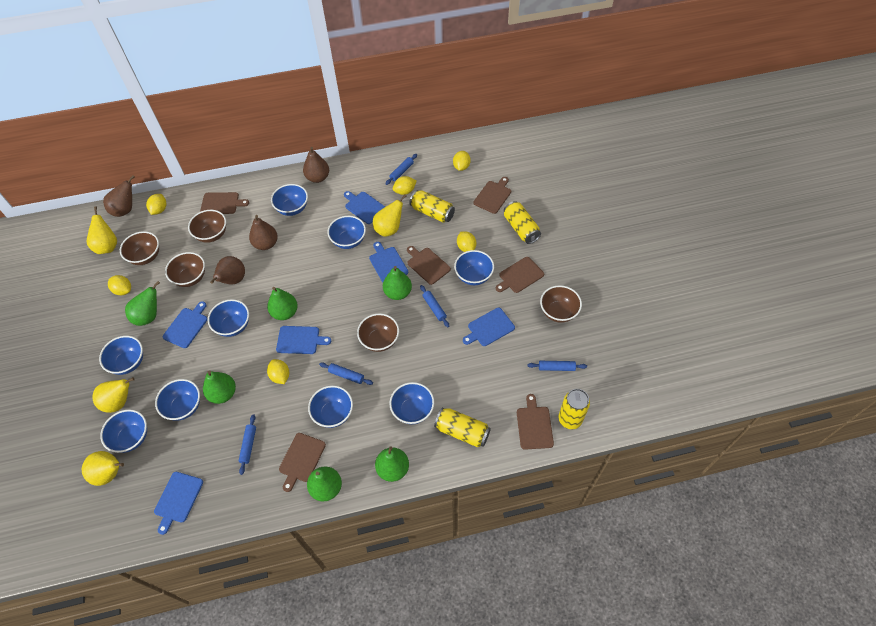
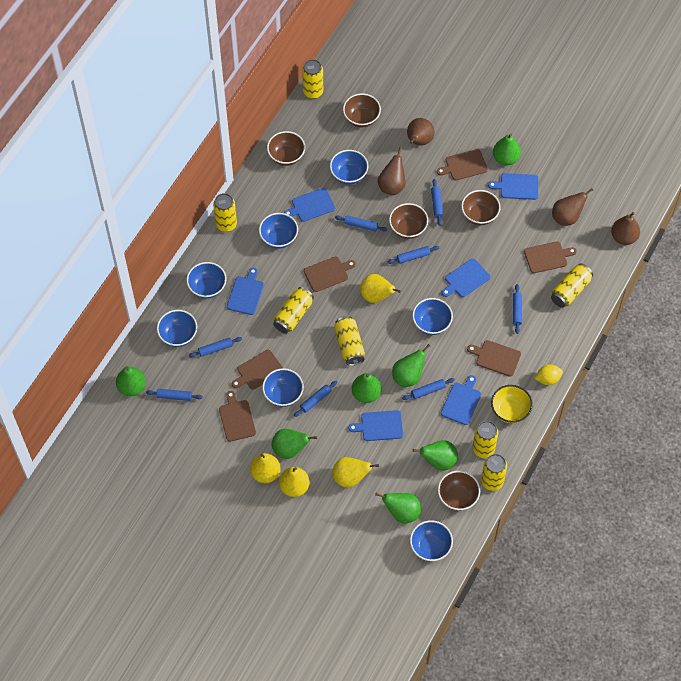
blue bowl: [99,336,143,375] [100,409,147,453] [155,379,200,421] [208,299,249,337] [271,184,308,216] [308,386,353,428] [327,216,366,249] [390,382,434,424] [454,250,494,285] = 9 -> [157,310,197,347] [187,262,227,299] [259,213,298,249] [262,368,304,407] [330,150,369,185] [410,520,453,561] [412,298,453,335] = 7
blue rolling pin: [239,414,256,475] [319,362,373,385] [385,154,417,185] [420,285,449,327] [527,361,587,371] = 5 -> [146,389,203,401] [189,337,242,357] [294,381,337,417] [335,215,387,232] [388,246,439,264] [402,378,455,400] [431,179,443,226] [513,284,522,334] = 8
green pear: [125,281,160,326] [203,370,236,404] [267,287,298,320] [307,467,342,502] [375,446,409,482] [383,266,412,300] = 6 -> [116,366,146,396] [272,429,317,459] [352,373,381,403] [375,492,421,523] [392,344,430,387] [413,440,458,471] [493,133,521,165] = 7
yellow bowl: none = 0 -> [491,385,533,423] = 1
yellow can: [409,190,455,223] [434,408,491,447] [504,201,541,244] [559,389,590,429] = 4 -> [213,193,237,232] [273,287,314,334] [302,59,323,99] [334,316,365,366] [472,421,498,458] [481,454,507,491] [551,263,593,308] = 7
yellow lemon: [108,275,131,295] [146,194,167,215] [267,359,289,384] [393,176,417,195] [453,151,471,171] [457,231,476,252] = 6 -> [535,365,563,385] = 1

